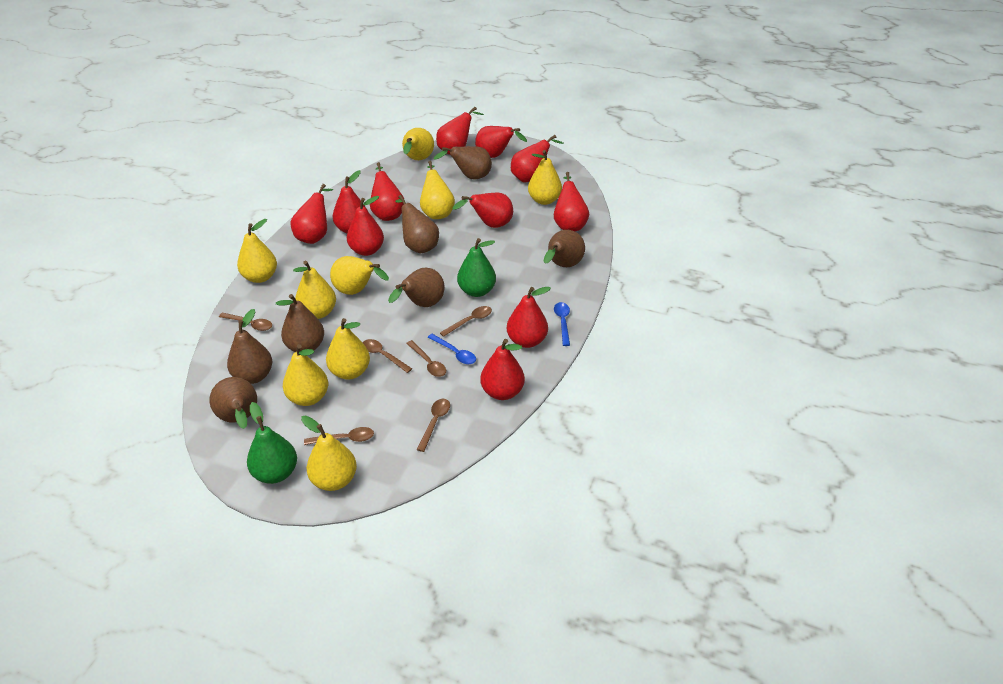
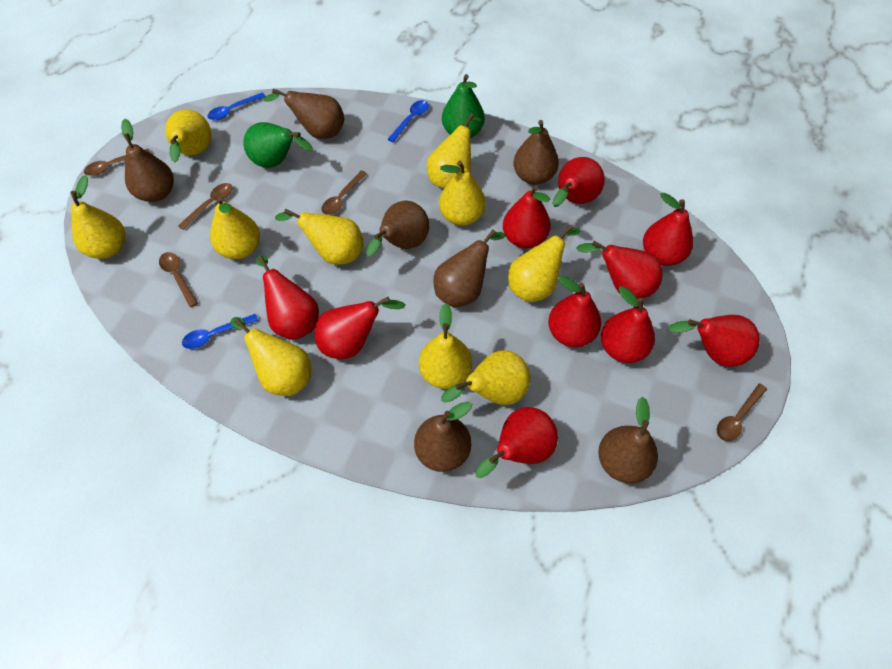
blue spoon: [427,334,476,364] [554,302,570,346] = 2 -> [182,314,258,349] [207,92,266,120] [388,100,429,142] = 3
brown spoon: [219,312,272,331] [304,427,374,445] [363,339,412,373] [406,340,446,377] [416,399,450,452] [440,306,492,337] = 6 -> [84,148,151,176] [159,252,198,307] [178,183,233,230] [322,171,367,215] [717,383,767,441] = 5
red pear: [291,184,333,244] [333,170,366,233] [347,196,384,256] [370,162,404,221] [436,107,484,155] [453,192,513,228] [475,126,527,158] [480,339,525,400] [507,287,551,348] [511,135,564,182] [554,172,589,231] = 11 -> [256,255,319,340] [314,297,405,359] [475,407,558,478] [503,185,551,248] [548,276,601,347] [552,157,605,207] [576,241,663,299] [601,286,655,363] [643,192,693,266] [668,315,760,367] = 10
yellow pear: [237,219,277,283] [283,344,328,406] [293,261,336,319] [301,416,357,491] [326,318,370,380] [330,256,389,295] [402,128,434,160] [420,161,455,219] [528,150,562,205] = 9 -> [70,175,125,259] [165,110,212,162] [210,196,260,259] [230,317,311,396] [275,209,364,265] [419,303,472,389] [427,113,481,189] [439,161,486,226] [441,350,530,405] [508,225,581,302] = 10

